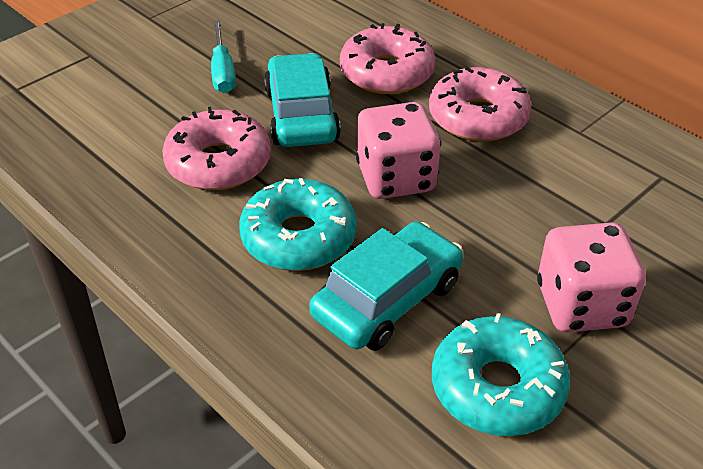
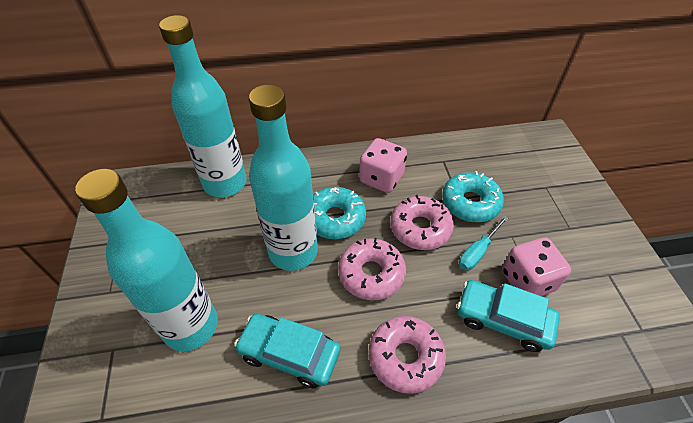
turquoise bottle: none = 0 -> [75,169,218,351] [159,15,247,197] [249,85,318,271] = 3

